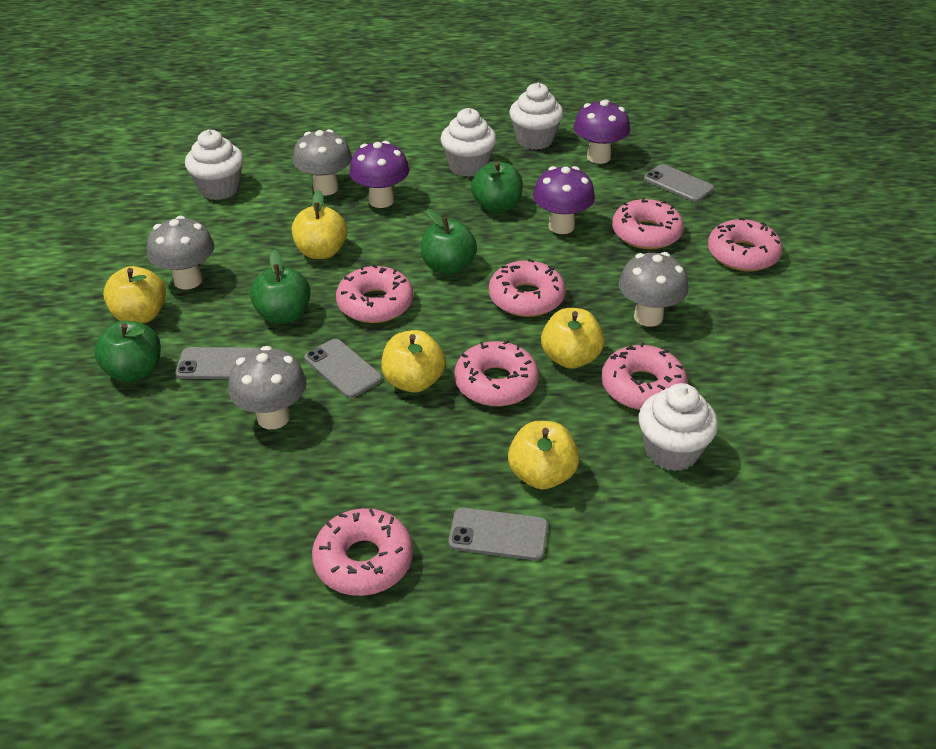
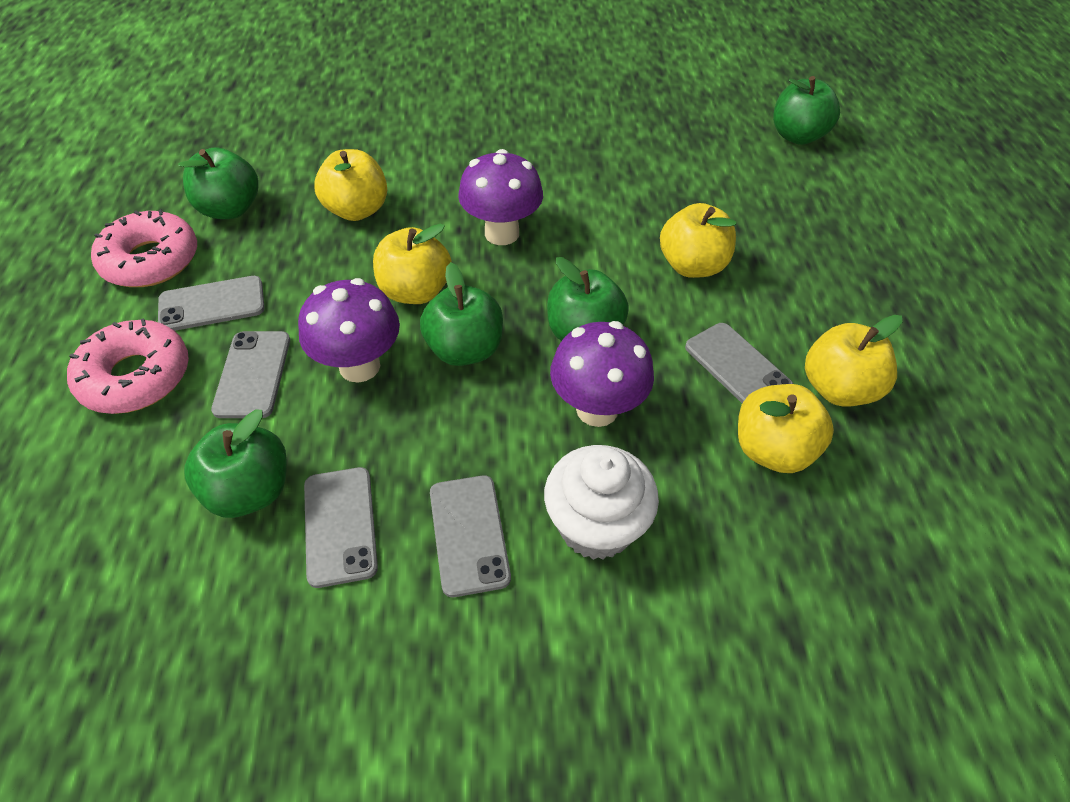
green apple: [94,321,161,383] [250,250,311,324] [421,209,477,275] [471,161,523,213] = 4 -> [178,147,259,219] [184,410,287,518] [420,262,503,366] [547,257,629,341] [773,76,840,145] = 5
grey mushroom: [147,216,214,289] [228,346,307,429] [293,129,352,195] [619,252,689,327] = 4 -> none = 0
grey phone: [175,347,259,379] [304,339,382,398] [448,507,548,560] [644,164,714,202] = 4 -> [158,276,265,331] [211,331,290,418] [304,467,378,588] [430,475,511,597] [685,323,793,403] = 5
pink donut: [312,508,413,596] [336,264,413,323] [454,340,539,406] [489,259,566,317] [601,342,687,410] [612,197,684,249] [708,217,783,272] = 7 -> [67,318,189,414] [91,209,197,287] = 2
white cupcake: [185,130,244,200] [440,108,497,177] [509,83,563,150] [638,383,718,471] = 4 -> [544,445,659,560] = 1

